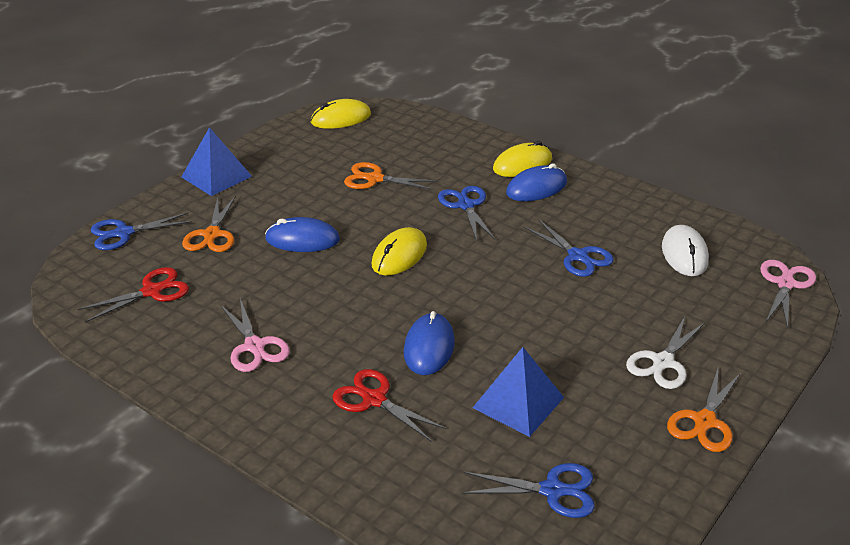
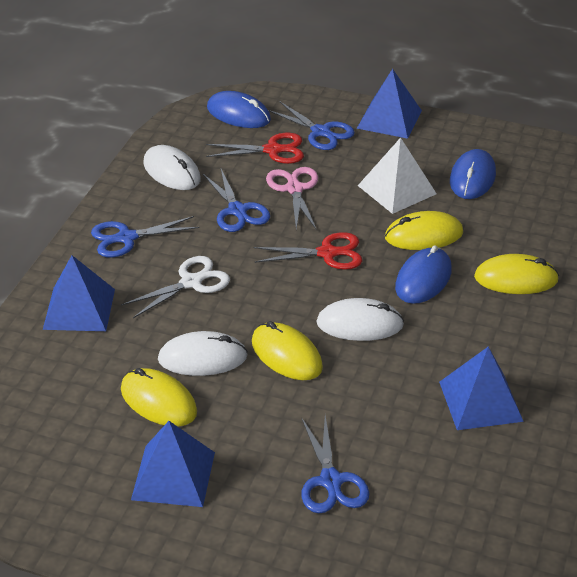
blue pyramid: [181,127,252,196] [473,347,564,437] = 2 -> [43,255,115,331] [131,421,215,507] [357,69,422,139] [439,347,524,430] = 4
orange scissors: [182,196,236,252] [344,162,438,190] [667,369,741,452] = 3 -> none = 0
pink scissors: [220,298,290,372] [760,260,816,329] = 2 -> [266,167,318,229] = 1
white mouse: [662,225,709,276] = 1 -> [143,145,201,190] [158,331,248,376] [316,298,404,341] = 3
white pyramid: none = 0 -> [358,138,437,214] = 1
yellow mouse: [310,99,371,129] [372,227,427,276] [493,141,552,177] = 3 -> [121,368,197,427] [252,321,323,380] [385,211,463,250] [474,254,559,294] = 4

